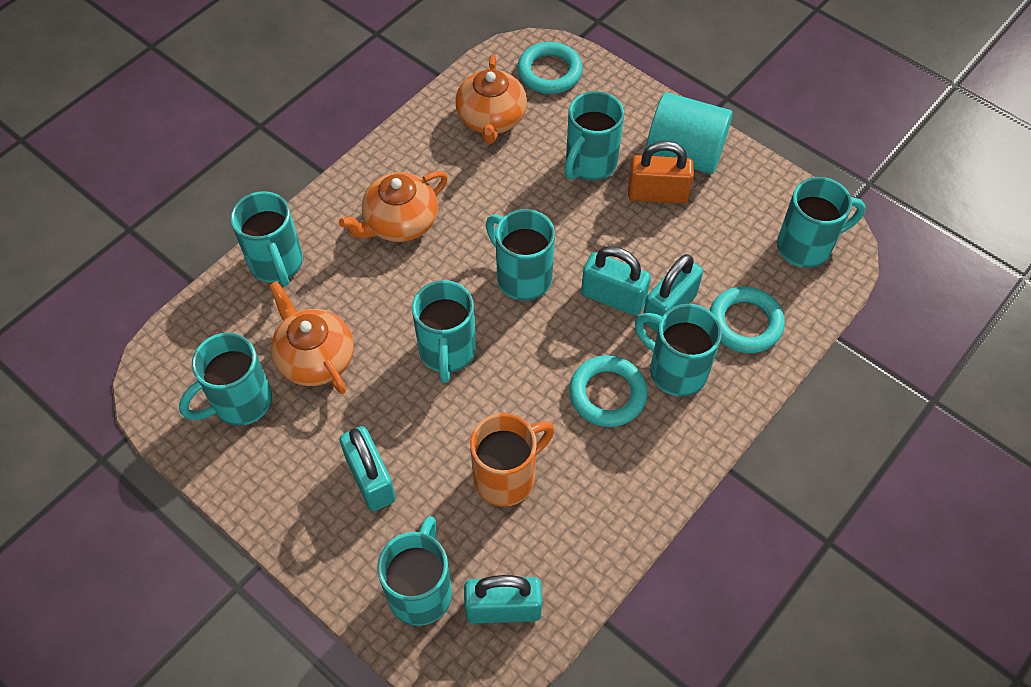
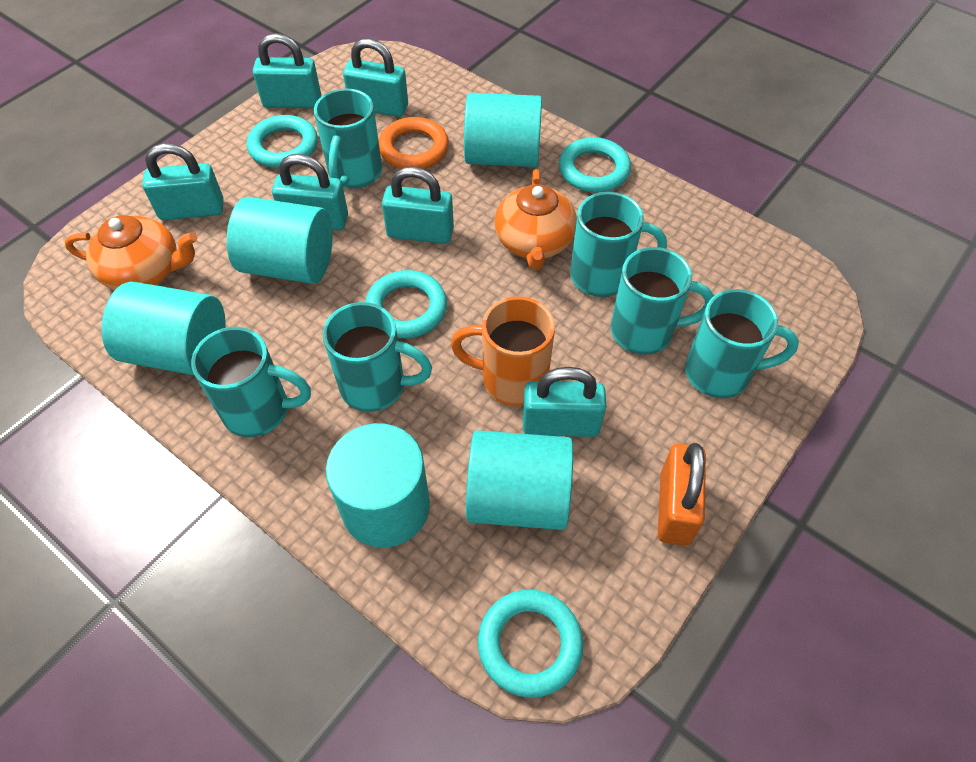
orange ring: none = 0 -> [379,117,449,169] = 1
orange teapot: [269,281,354,394] [339,171,448,242] [455,55,527,144] = 3 -> [65,215,197,290] [494,169,577,270] = 2
turquoise cylinder: [646,92,733,174] = 1 -> [102,282,226,375] [227,197,333,284] [326,423,430,548] [464,93,542,167] [466,430,573,530] = 5
turquoise mug: [179,333,272,426] [231,191,303,286] [377,516,452,626] [412,280,476,383] [486,209,555,301] [565,91,624,181] [635,304,722,396] [777,177,866,268] = 8 -> [191,327,311,437] [314,88,382,189] [323,302,432,412] [570,192,667,297] [610,247,714,355] [685,289,799,398] = 6
turquoise padlock: [340,426,396,511] [464,575,542,624] [581,246,651,316] [643,254,703,332] = 4 -> [142,143,224,220] [253,33,321,108] [272,154,348,230] [343,38,408,117] [382,167,454,244] [523,367,606,437] = 6
turquoise ring: [517,42,583,94] [569,355,648,427] [710,286,785,353] = 3 -> [247,115,318,168] [366,270,447,338] [478,589,583,698] [559,137,631,193] = 4

